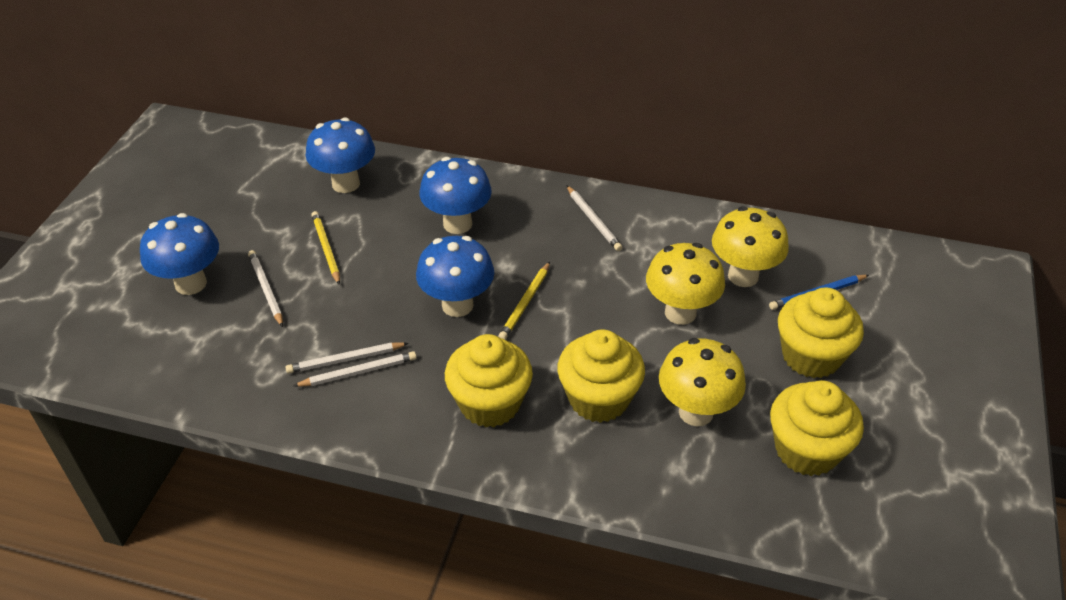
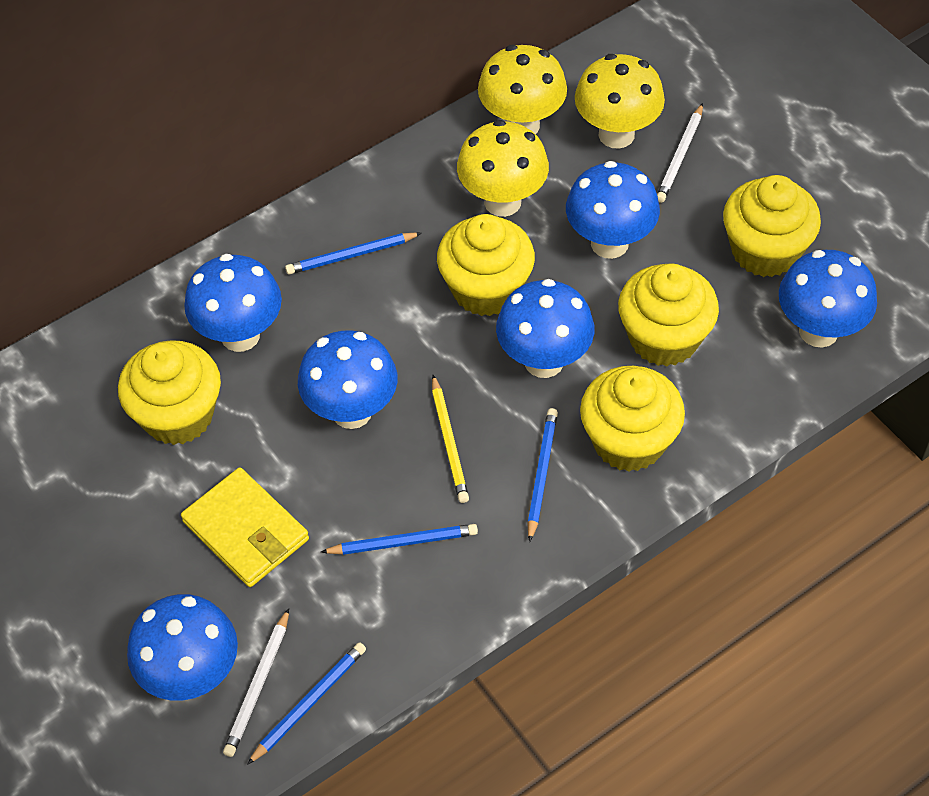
blue mushroom: [140,213,219,295] [306,117,375,193] [416,236,494,317] [419,157,492,234] = 4 -> [127,594,238,701] [184,254,282,352] [298,330,397,429] [496,279,594,378] [566,161,660,259] [779,250,877,348] = 6
blue pencil: [769,275,869,310] = 1 -> [247,642,366,765] [285,232,422,275] [321,524,478,555] [527,408,558,542] = 4
white pencil: [248,250,283,327] [285,342,409,374] [293,351,417,387] [566,185,623,251] = 4 -> [223,608,289,757] [657,103,703,203] = 2
yellow cupcake: [445,334,533,427] [557,329,645,423] [770,380,864,476] [778,287,864,378] = 4 -> [118,340,221,445] [437,214,535,316] [580,366,685,472] [618,264,719,367] [723,175,821,277] = 5
yellow pencil: [311,211,340,285] [498,262,550,340] = 2 -> [432,375,469,503] = 1
yellow wallet: none = 0 -> [181,468,309,587] = 1

